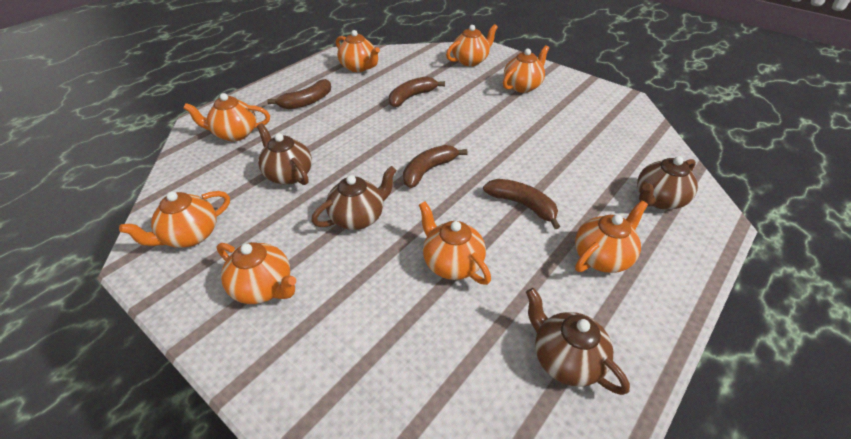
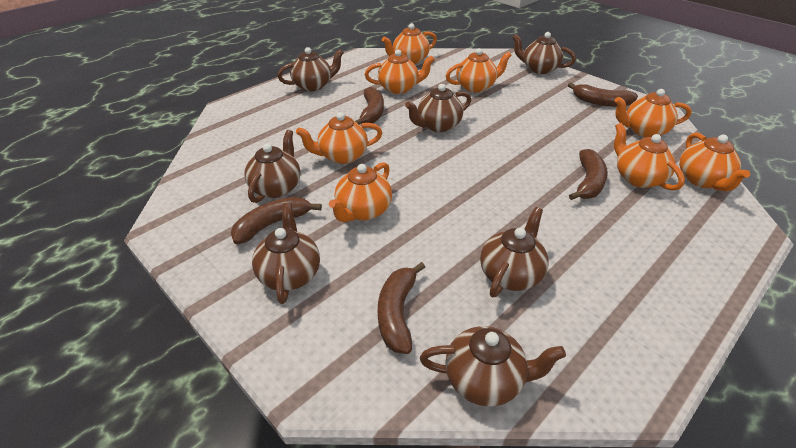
brown banana: [267,79,331,109] [389,76,445,107] [403,145,468,188] [483,179,560,229] = 4 -> [231,197,322,244] [355,87,384,124] [378,262,425,354] [568,82,638,107] [569,149,608,200] = 5
brown teapot: [257,123,312,185] [311,166,397,230] [526,288,630,395] [637,156,698,209] = 4 -> [244,130,301,203] [252,203,320,304] [277,47,343,91] [405,84,471,132] [420,326,566,407] [480,207,548,297] [512,32,576,74] = 7

